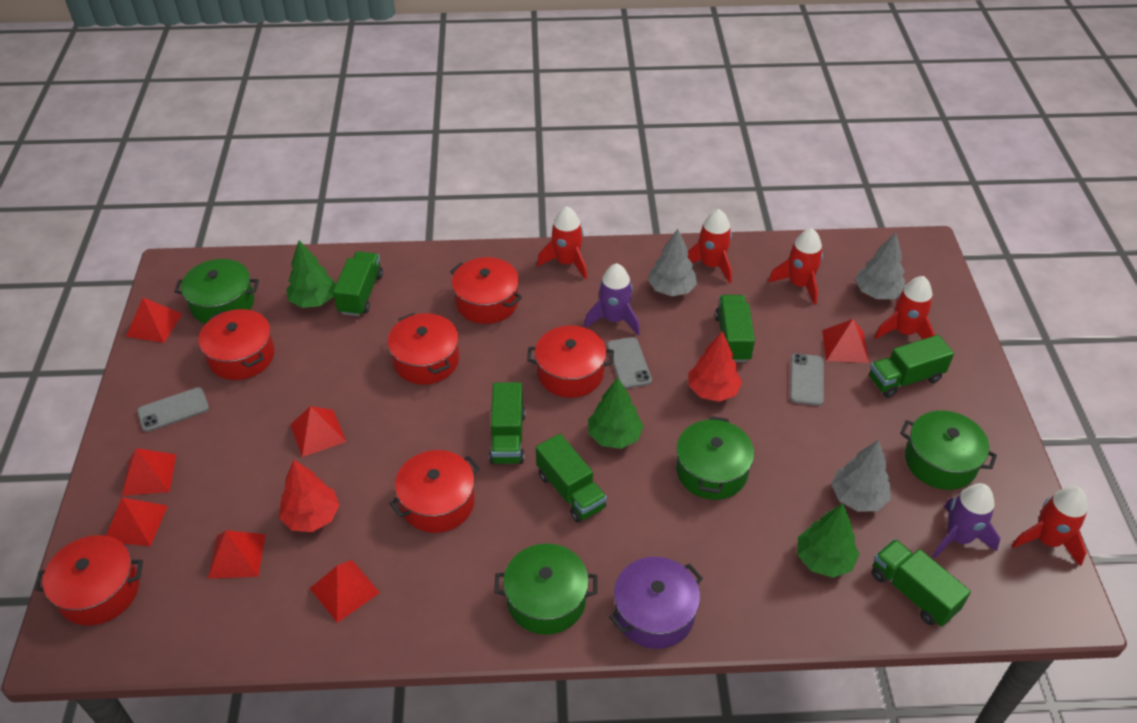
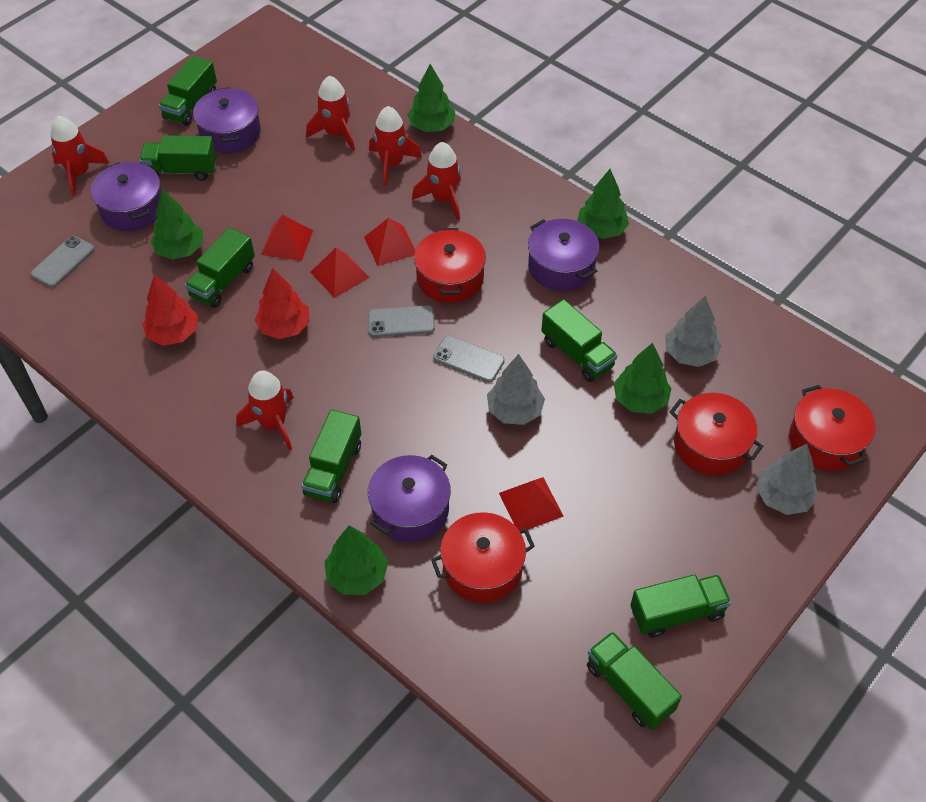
green pot: [174,259,259,324] [494,544,597,635] [676,416,754,500] [900,411,997,490] = 4 -> none = 0
green tree: [286,240,336,308] [588,377,644,449] [797,504,859,578] = 3 -> [151,189,203,259] [324,526,388,595] [407,64,455,132] [577,169,629,239] [613,343,672,414] = 5
green truck: [333,251,383,316] [489,382,526,464] [536,434,607,523] [715,295,755,362] [869,335,954,398] [872,539,971,627] = 6 -> [139,135,217,181] [159,56,217,126] [185,228,255,308] [302,409,361,503] [541,299,617,382] [587,631,682,730] [630,574,731,638] = 7
purple pot: [609,557,703,649] = 1 -> [91,162,162,231] [193,87,261,153] [368,455,451,542] [528,219,599,291] = 4
purple rocket: [584,263,640,335] [933,483,1000,558] = 2 -> none = 0
red pot: [34,535,143,626] [199,309,275,380] [388,313,459,384] [389,450,480,533] [450,257,522,324] [527,325,614,398] = 6 -> [414,228,486,303] [431,512,535,603] [670,393,763,476] [789,385,876,471] = 4
red pyramid: [106,497,168,546] [122,448,176,496] [126,298,182,343] [208,530,266,579] [290,406,346,457] [310,560,380,623] [822,319,869,363] = 7 -> [261,215,313,261] [310,247,370,298] [364,218,415,266] [499,477,564,530] = 4

